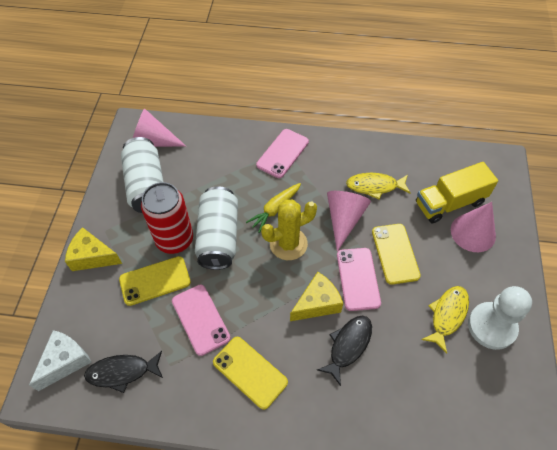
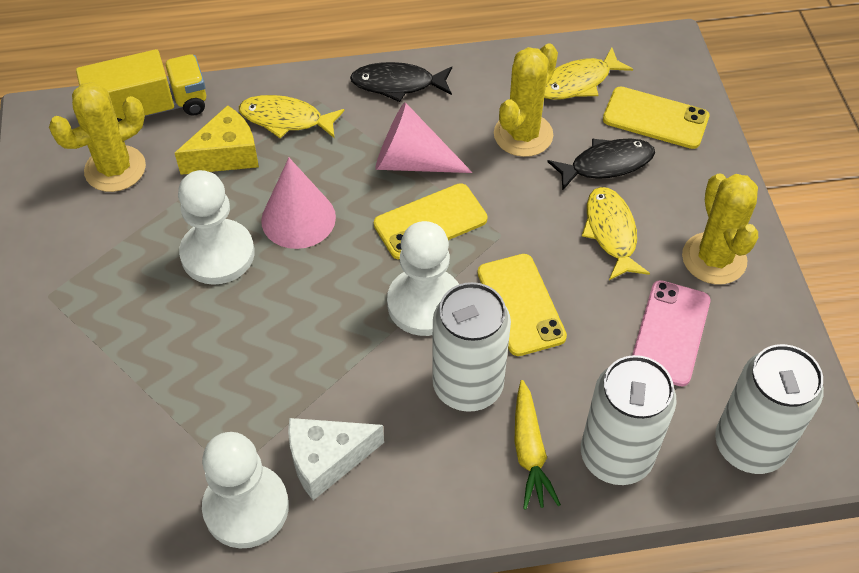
pink cone: [133,108,186,147] [327,191,371,252] [451,202,496,252] = 3 -> [261,158,336,249] [375,102,473,173] = 2
pink phone: [172,285,231,356] [256,129,309,178] [337,248,381,311] = 3 -> [632,280,710,387] = 1
red can: [141,182,193,254] = 1 -> none = 0
white can: [121,137,164,213] [195,186,238,270] = 2 -> [432,282,511,412] [581,355,677,485] [715,344,824,474] = 3
white pawn: [468,286,532,350] = 1 -> [178,170,255,285] [202,432,289,548] [387,221,459,336] = 3
yellow cactus: [261,200,317,260] = 1 -> [49,82,146,192] [494,43,558,157] [682,173,758,285] = 3
yellow cheese: [65,227,122,271] [290,272,343,321] = 2 -> [175,105,259,175] = 1
yellow fish: [346,173,411,199] [421,286,469,353] = 2 -> [239,95,344,138] [544,47,633,100] [582,187,650,280] = 3

